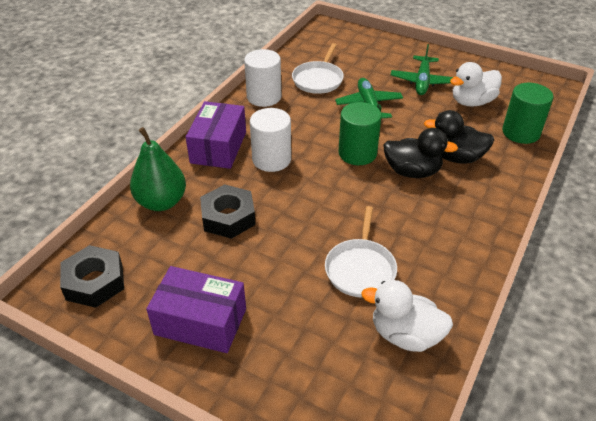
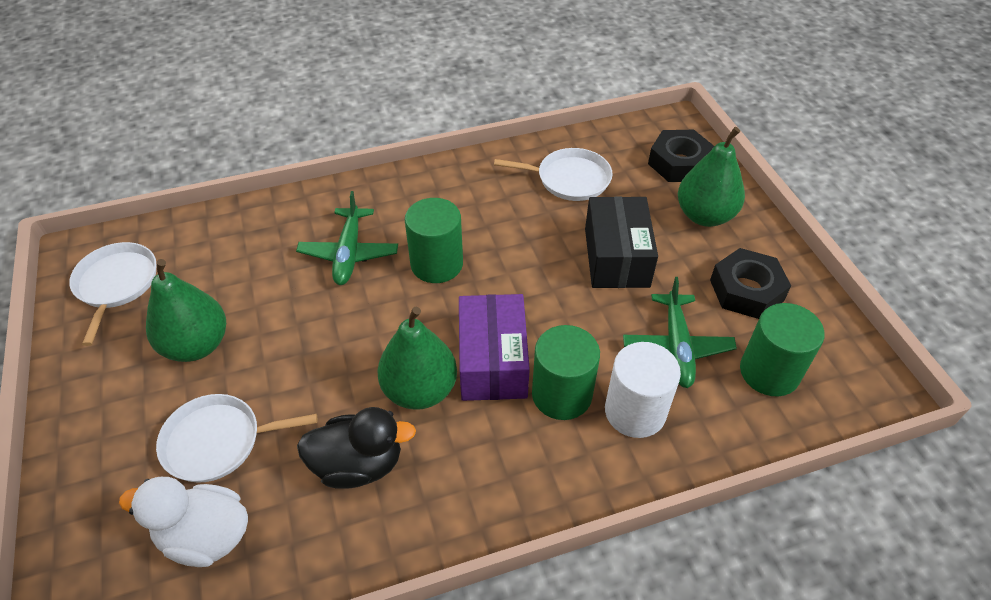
black box: none = 0 -> [585,196,658,288] = 1
black duck: [383,128,458,178] [424,110,494,164] = 2 -> [297,407,416,489] = 1
green cylinder: [338,102,382,165] [502,83,553,144] = 2 -> [405,198,463,283] [532,325,600,420] [740,303,825,396] = 3
green pear: [130,127,186,211] = 1 -> [146,259,226,362] [377,307,457,410] [678,127,745,227] = 3
purple box: [146,266,246,353] [186,101,246,169] = 2 -> [459,294,530,401] = 1
white cylinder: [244,49,281,107] [250,108,291,172] = 2 -> [605,342,681,438] = 1
white duck: [361,280,453,352] [450,62,502,107] = 2 -> [119,477,248,567] = 1
white pan: [292,43,344,94] [325,206,397,298] = 2 -> [69,242,156,346] [156,394,317,483] [494,148,613,201] = 3

